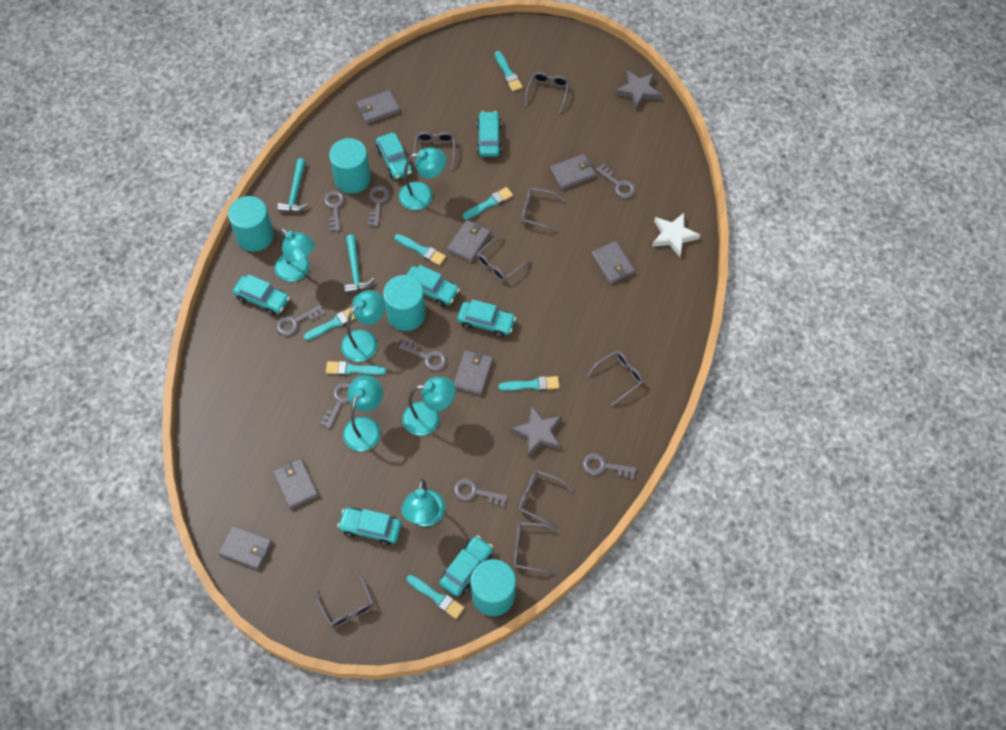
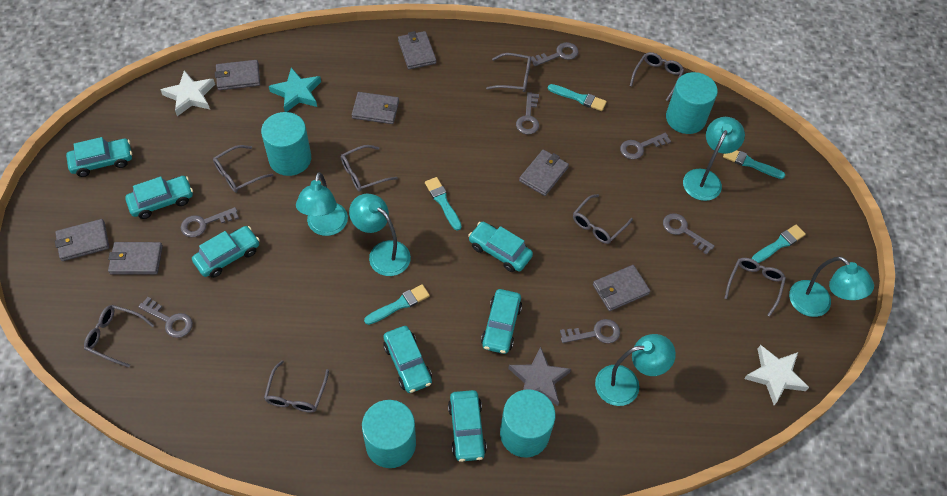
grey key: [276,305,325,336] [320,382,350,429] [324,190,345,231] [367,186,390,227] [399,338,447,371] [454,478,508,507] [583,453,637,479] [596,163,636,198] = 8 -> [138,297,193,338] [180,207,239,237] [516,92,539,134] [531,42,578,66] [560,319,620,343] [620,133,671,159] [663,213,715,255] = 7
grey star: [511,405,562,457] [615,70,661,110] = 2 -> [509,346,571,406] = 1
turquoise brush: [303,307,356,340] [326,361,387,375] [394,234,446,266] [407,575,464,619] [463,187,513,220] [495,51,523,91] [498,376,559,391] = 7 -> [364,284,430,325] [425,177,462,231] [548,84,607,111] [723,150,785,179] [751,224,806,263] = 5
turquoise hammer: [277,158,309,212] [344,234,375,294] = 2 -> none = 0
turquoise lamp: [274,228,315,282] [341,290,385,362] [343,375,383,451] [399,147,446,210] [401,479,445,526] [402,377,456,436] = 6 -> [296,172,348,236] [349,194,411,276] [595,334,676,406] [683,117,745,201] [789,256,874,317] = 5
turquoise star: none = 0 -> [269,68,321,112] = 1
white star: [652,213,700,257] = 1 -> [160,70,215,116] [744,345,809,405] = 2

